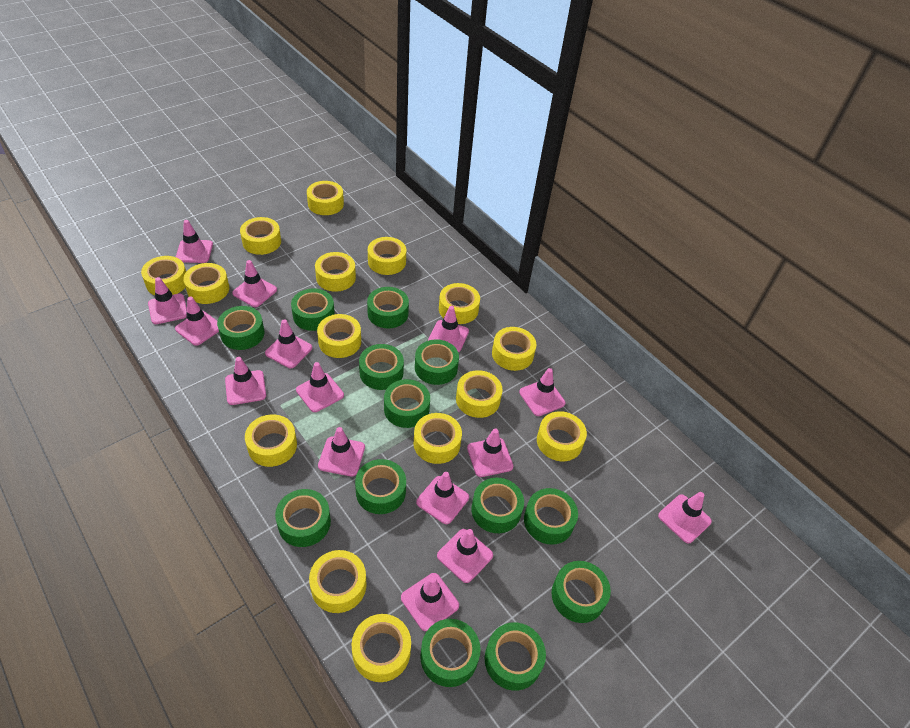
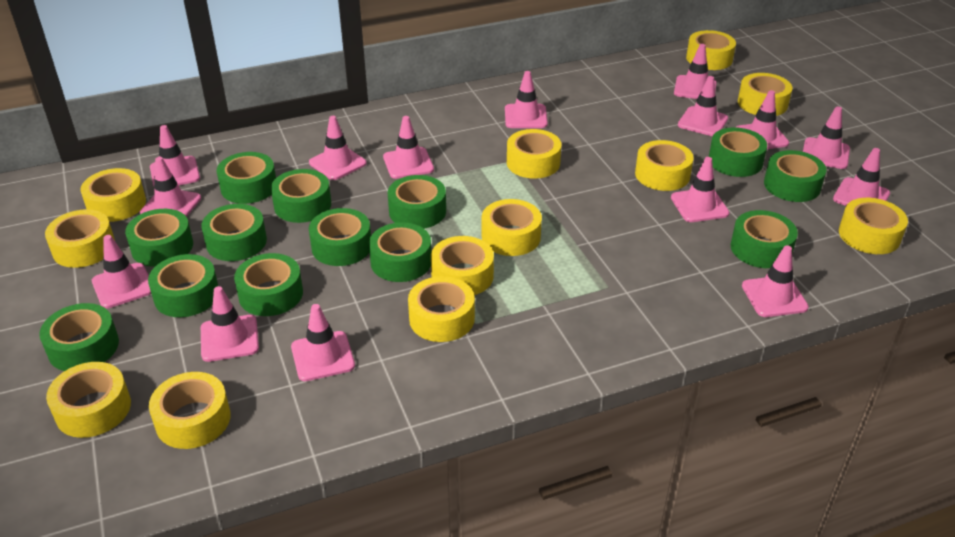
yellow tape: [141,256,186,295] [183,263,229,304] [240,217,281,255] [245,414,297,467] [307,181,344,215] [309,550,367,613] [315,252,356,292] [317,314,361,358] [352,614,411,682] [368,237,406,275] [414,413,462,464] [439,283,480,324] [456,370,503,418] [492,327,536,371] [537,411,587,461] = 15 -> [45,209,115,268] [46,362,131,438] [81,168,146,222] [149,372,231,449] [408,276,475,342] [431,236,494,295] [482,199,542,256] [507,129,561,179] [635,140,694,191] [686,30,736,70] [738,73,792,116] [839,198,908,254] = 12

